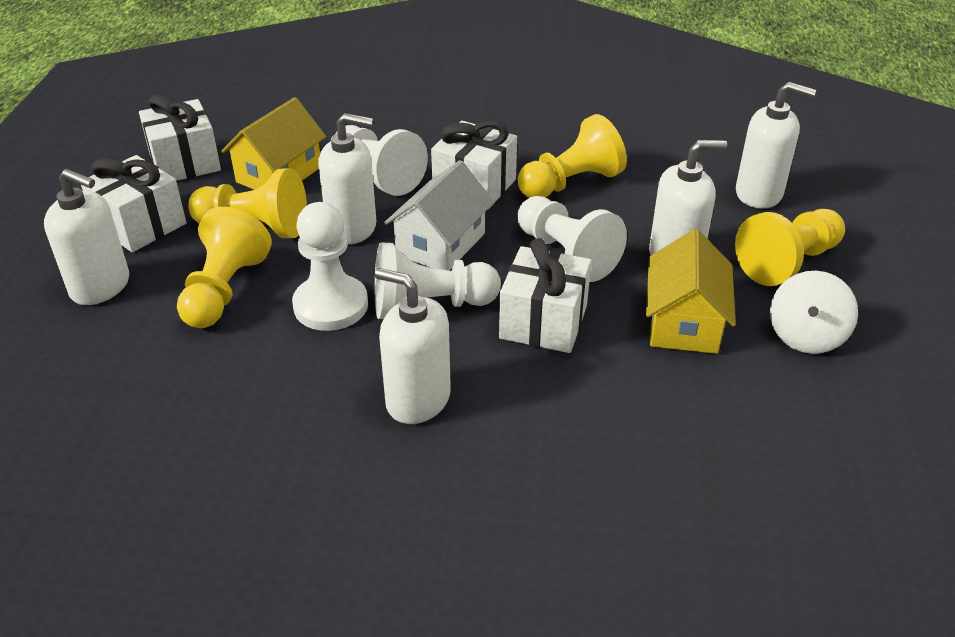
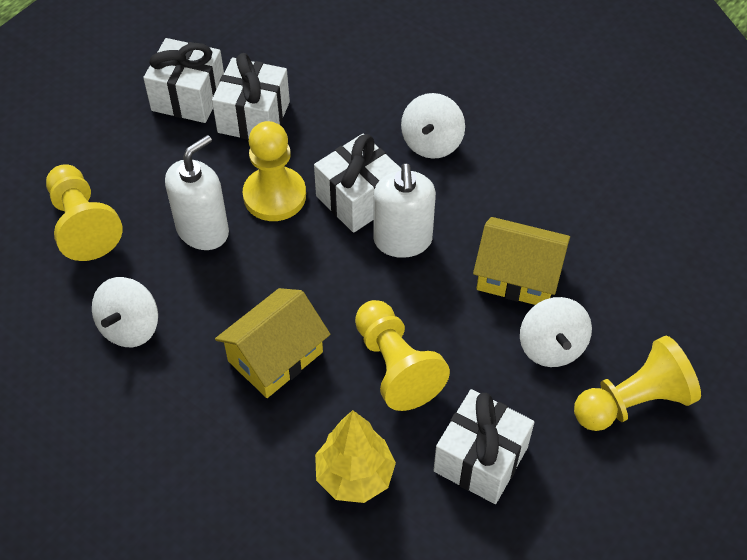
white house: [384,160,494,271] = 1 -> none = 0
white pawn: [292,202,368,331] [336,125,428,196] [375,242,501,319] [518,196,627,282] = 4 -> none = 0
white soap dispenser: [44,169,129,305] [318,113,376,244] [375,268,451,424] [649,140,727,255] [736,82,816,209] = 5 -> [165,135,229,250] [374,163,436,258] = 2
white spinning top: [770,271,858,354] = 1 -> [92,277,158,347] [401,93,465,159] [520,297,592,367] = 3
yellow tree: none = 0 -> [315,410,396,503] = 1

